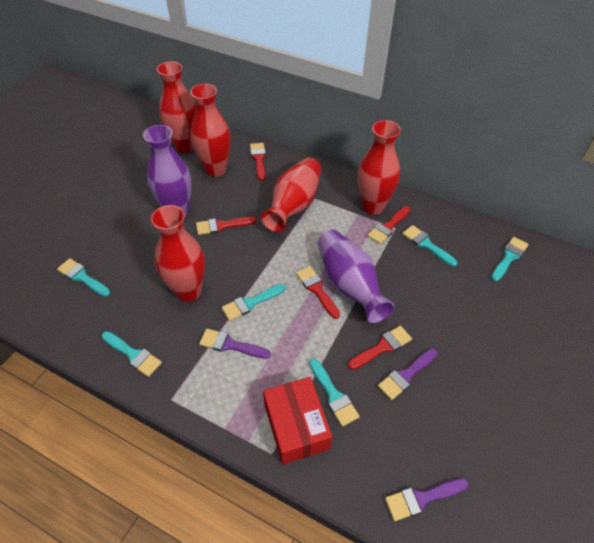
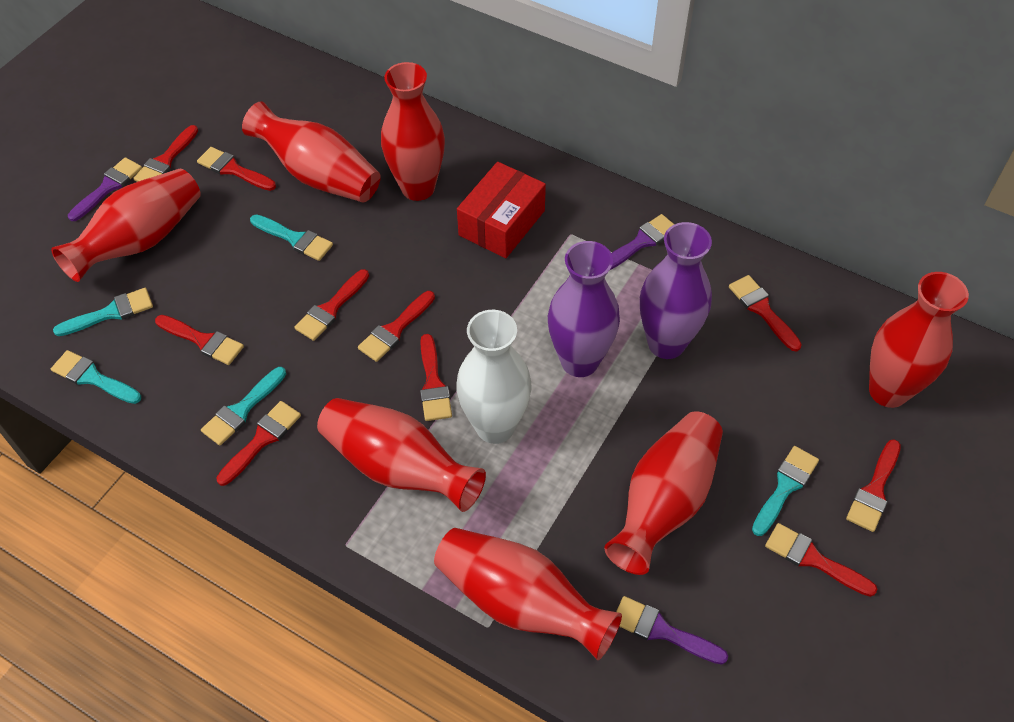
red brush: [196,216,257,235] [250,143,266,181] [296,266,340,319] [348,326,412,370] [367,206,410,244] = 5 -> [133,125,198,182] [155,315,244,365] [197,147,276,191] [216,401,301,486] [294,269,369,341] [358,291,435,362] [420,334,452,421] [729,275,802,351] [765,523,878,597] [846,439,901,532] = 10
red vase: [151,205,205,302] [157,61,196,153] [190,84,231,177] [261,158,321,232] [357,120,401,215] = 5 -> [51,169,201,282] [242,102,381,203] [317,398,486,512] [381,62,445,201] [434,528,622,660] [604,411,723,575] [869,272,969,408] = 7
turquoise brush: [57,258,110,297] [101,331,162,377] [222,284,286,321] [309,358,360,427] [402,225,458,266] [491,237,529,281] = 6 -> [51,350,141,404] [53,288,153,336] [201,367,286,446] [250,214,333,261] [752,446,819,536] = 5
white vase: none = 0 -> [456,310,531,444] = 1

